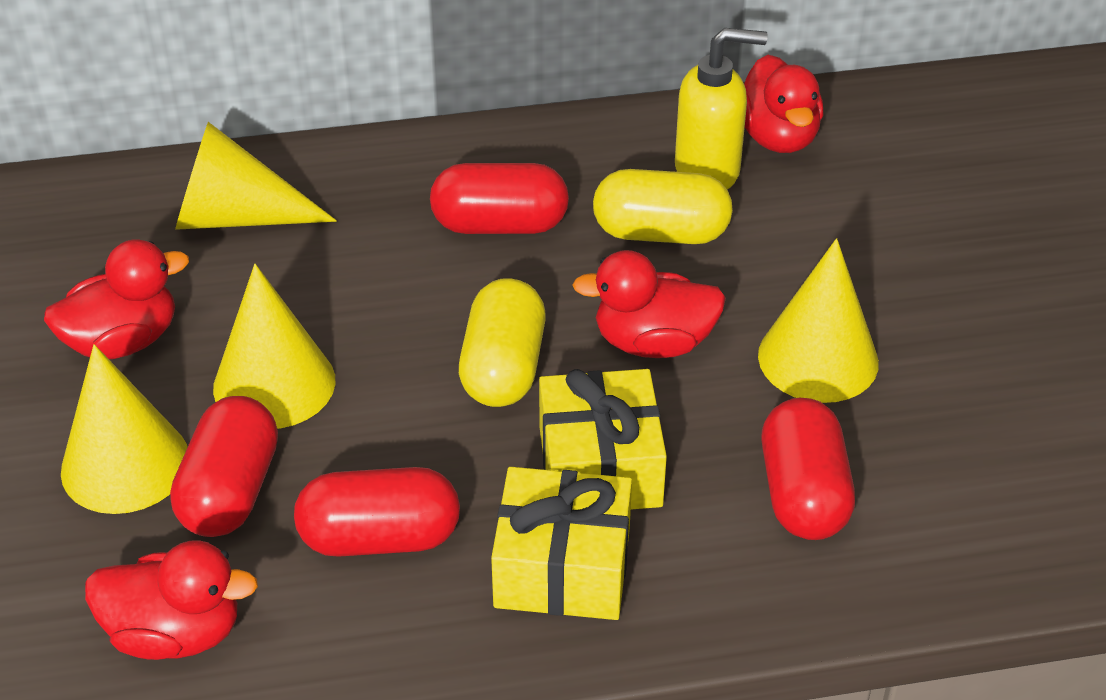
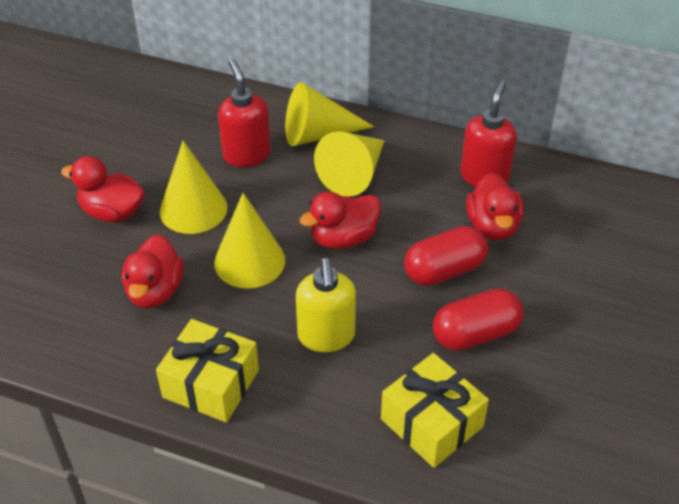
red capsule: [170,396,278,537] [294,467,460,557] [430,163,569,234] [761,398,855,540] = 4 -> [404,226,488,286] [433,289,523,351] = 2
red soap dispenser: none = 0 -> [218,59,271,167] [460,80,517,187] = 2
yellow capsule: [459,278,546,407] [593,169,733,244] = 2 -> none = 0

